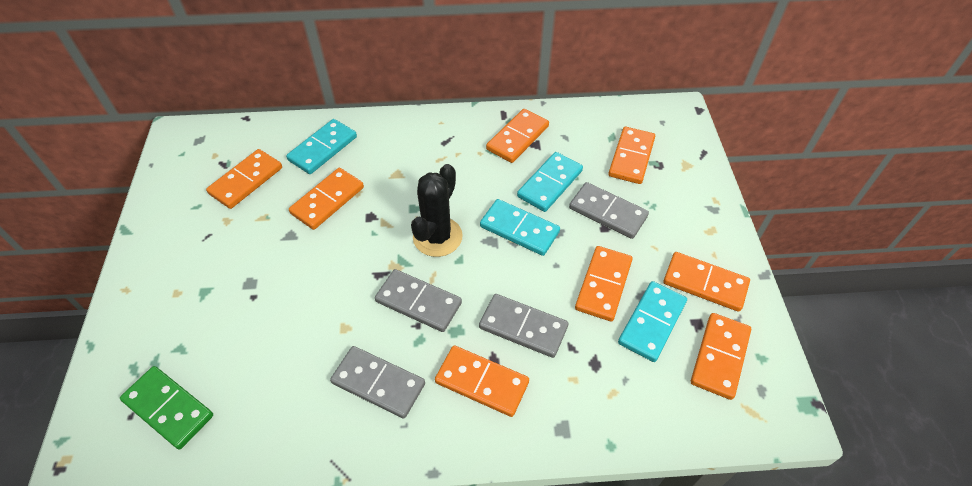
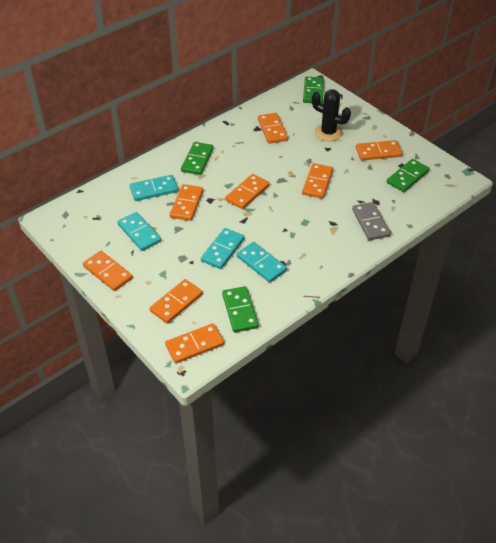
green domino: [120,366,213,449] = 1 -> [181,142,214,175] [222,286,259,333] [303,77,324,103] [387,159,430,192] = 4
grey domino: [330,346,425,419] [375,269,462,332] [479,294,568,358] [569,182,649,239] = 4 -> [352,202,390,240] = 1

